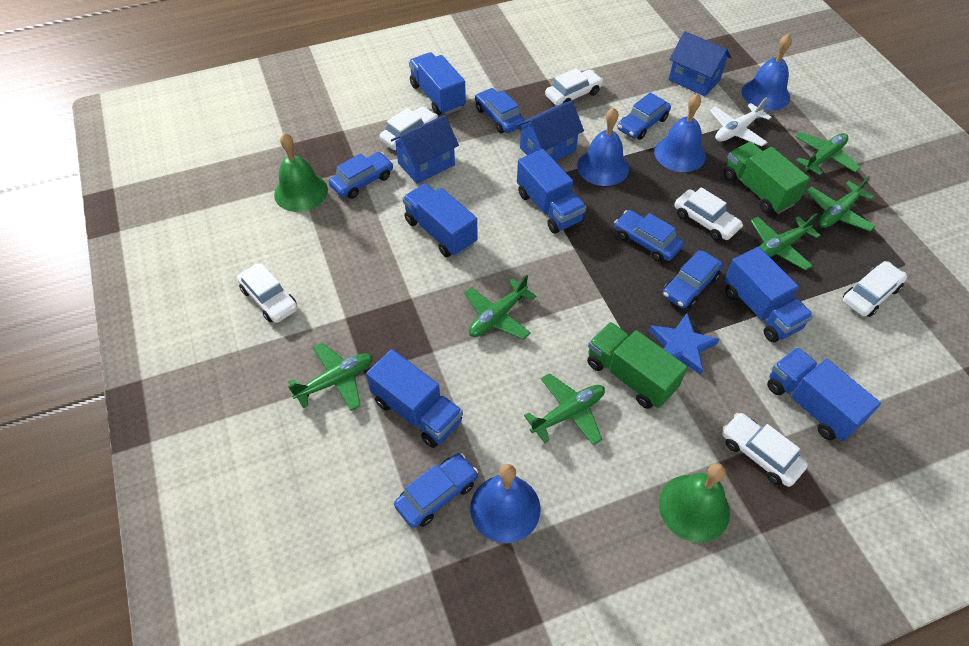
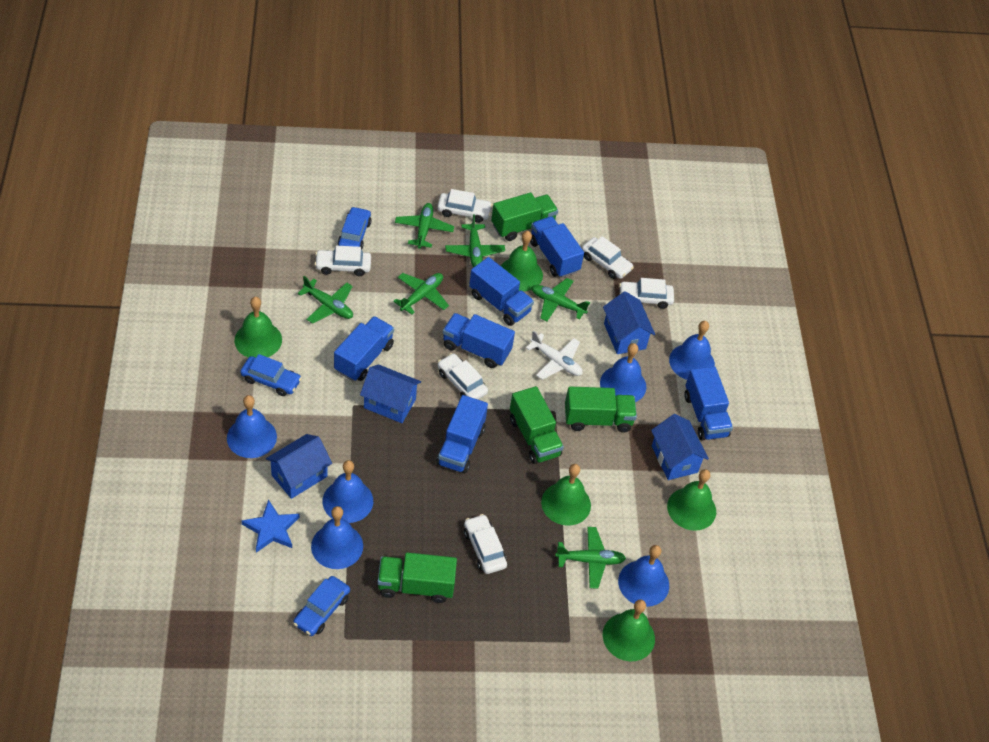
blue bell: [470,464,541,543] [577,107,629,186] [654,94,706,172] [741,34,792,111] = 4 -> [227,395,277,458] [311,506,363,569] [323,460,373,523] [600,343,646,402] [618,545,669,607] [669,321,715,380] = 6
blue car: [329,152,393,199] [394,453,478,528] [475,88,525,133] [614,210,684,262] [618,92,671,140] [663,250,723,309] = 6 -> [240,354,302,396] [293,576,350,636] [338,207,371,249] = 3
blue house: [391,115,459,184] [516,100,584,161] [668,31,731,96] = 3 -> [266,434,332,499] [360,364,421,423] [603,291,655,354] [651,414,709,480] = 4
green bell: [274,133,328,212] [659,463,730,543] = 2 -> [234,297,282,358] [501,231,543,291] [541,464,591,526] [603,599,655,661] [667,469,716,531] = 5
green truck: [587,322,687,409] [724,142,810,214] = 2 -> [377,552,457,603] [491,193,558,241] [510,386,564,464] [565,387,637,433] = 4

